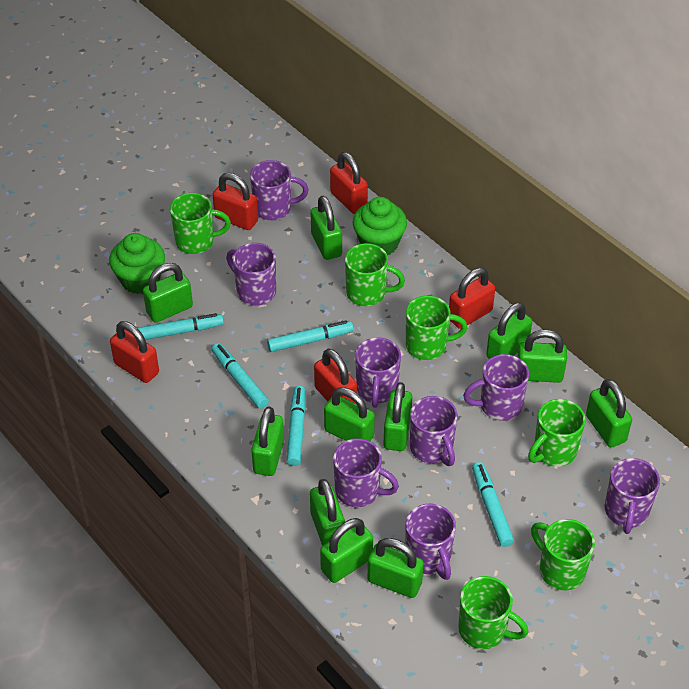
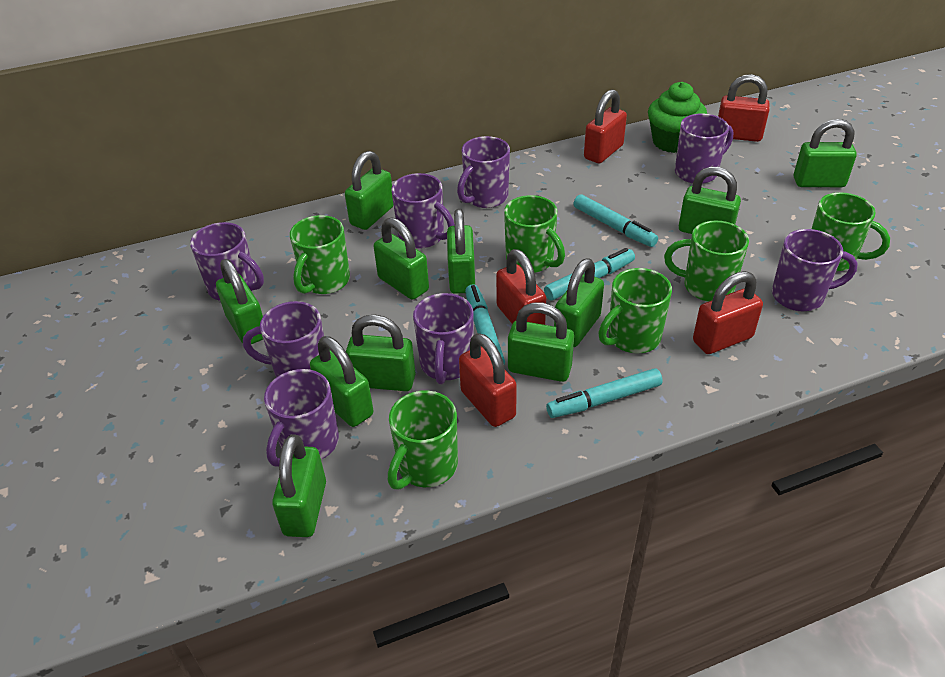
green cupcake: [109,233,165,294] [353,197,407,255] = 2 -> [648,82,707,153] = 1
turquoise marker: [138,313,224,340] [212,343,269,409] [267,320,354,352] [287,386,306,466] [472,462,514,547] = 5 -> [465,284,505,365] [544,248,635,300] [546,368,663,418] [573,194,658,247] = 4

